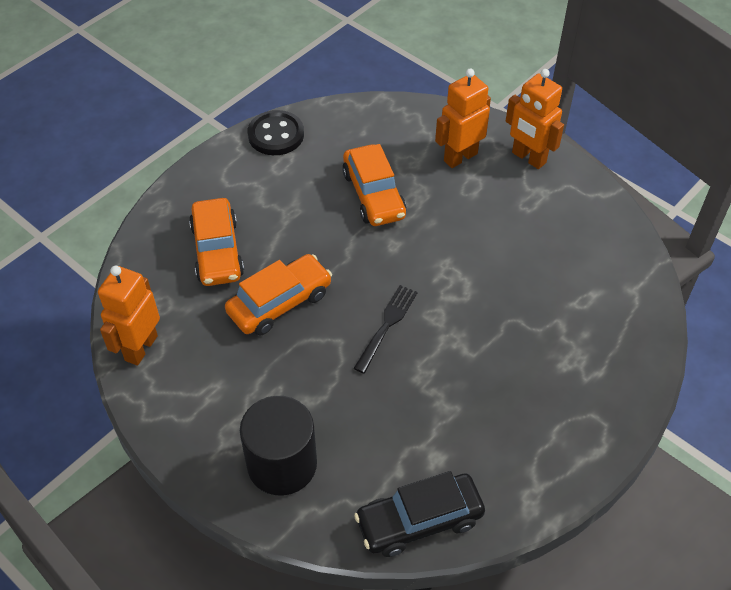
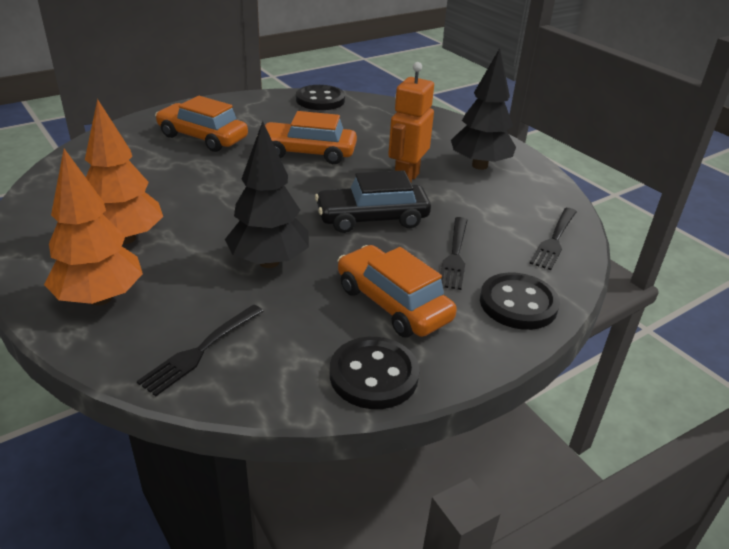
black button: [247,110,304,155] = 1 -> [296,85,345,110] [330,337,420,409] [480,272,560,330] = 3
black cylinder: [240,396,317,496] = 1 -> none = 0
black fork: [353,285,418,373] = 1 -> [137,305,264,396] [440,217,467,290] [530,208,577,270] = 3
black tree: none = 0 -> [225,121,309,268] [451,48,516,170] = 2
orange robot: [98,266,160,366] [435,68,491,168] [506,69,564,169] = 3 -> [388,62,434,183] = 1
orange tree: none = 0 -> [44,149,143,306] [85,99,163,244] = 2

